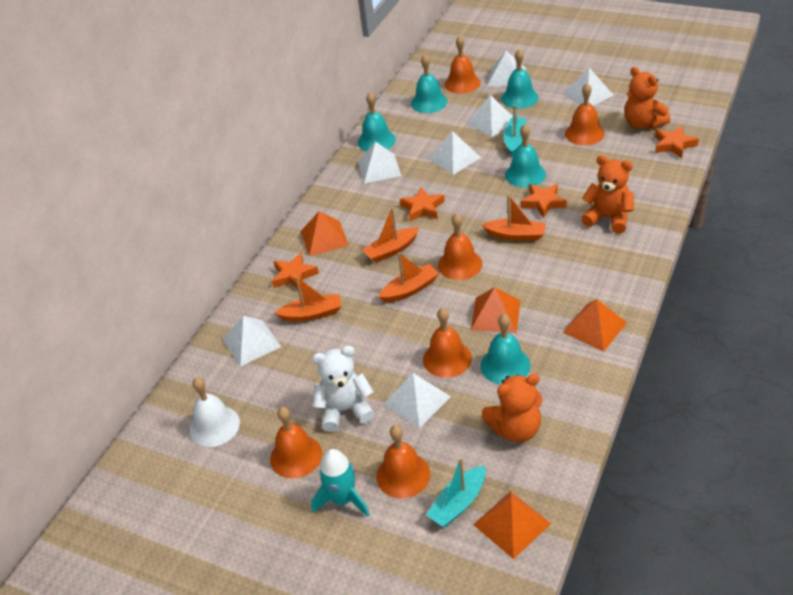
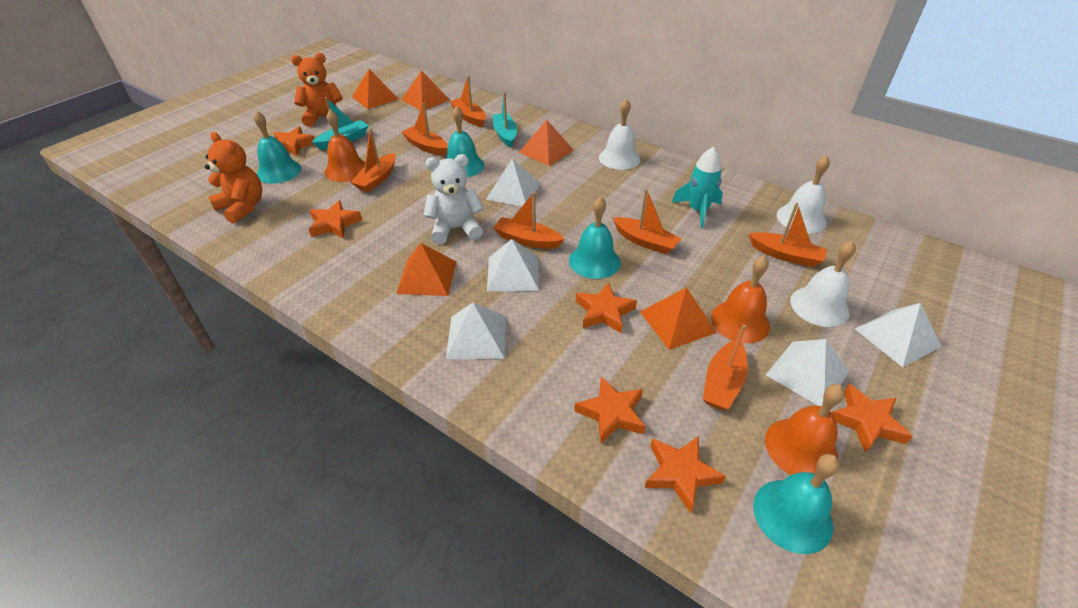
orange bell: [270,407,322,479] [376,425,430,498] [423,308,472,378] [438,213,482,280] [445,35,481,94] [565,83,605,145] = 6 -> [325,110,365,182] [711,256,770,343] [765,384,845,475] = 3
orange boat: [275,276,341,322] [362,207,419,263] [378,252,439,303] [481,194,546,241] = 4 -> [350,128,396,192] [402,103,448,156] [449,75,486,127] [493,192,564,249] [613,189,681,254] [703,324,748,410] [749,203,827,267] = 7
orange pyramid: [301,211,349,256] [471,287,520,333] [473,491,551,559] [562,299,627,352] = 4 -> [352,69,398,109] [396,243,456,296] [402,70,450,110] [519,120,574,166] [640,287,717,350] = 5
orange star: [272,253,319,290] [400,187,445,222] [520,184,567,218] [655,126,699,158] = 4 -> [273,127,315,156] [309,200,362,238] [574,376,646,444] [576,282,637,333] [644,436,726,513] [832,384,913,453] = 6
orange teddy bear: [482,374,542,442] [581,155,634,234] [624,67,670,129] = 3 -> [205,132,262,224] [291,53,343,127] = 2
turquoise bell: [358,93,396,152] [411,54,448,113] [480,314,530,384] [501,49,538,109] [505,124,546,188] = 5 -> [254,111,301,184] [446,106,484,177] [569,196,621,279] [753,454,840,554] = 4
white bell: [190,377,240,447] = 1 -> [599,99,640,170] [777,155,830,234] [790,241,856,327] = 3
white pyramid: [222,316,281,367] [358,142,401,183] [383,373,451,428] [428,131,481,175] [466,95,513,137] [487,51,526,87] [563,68,614,106] = 7 -> [446,302,506,359] [486,159,540,206] [487,239,539,291] [766,339,849,406] [855,303,942,367] = 5

